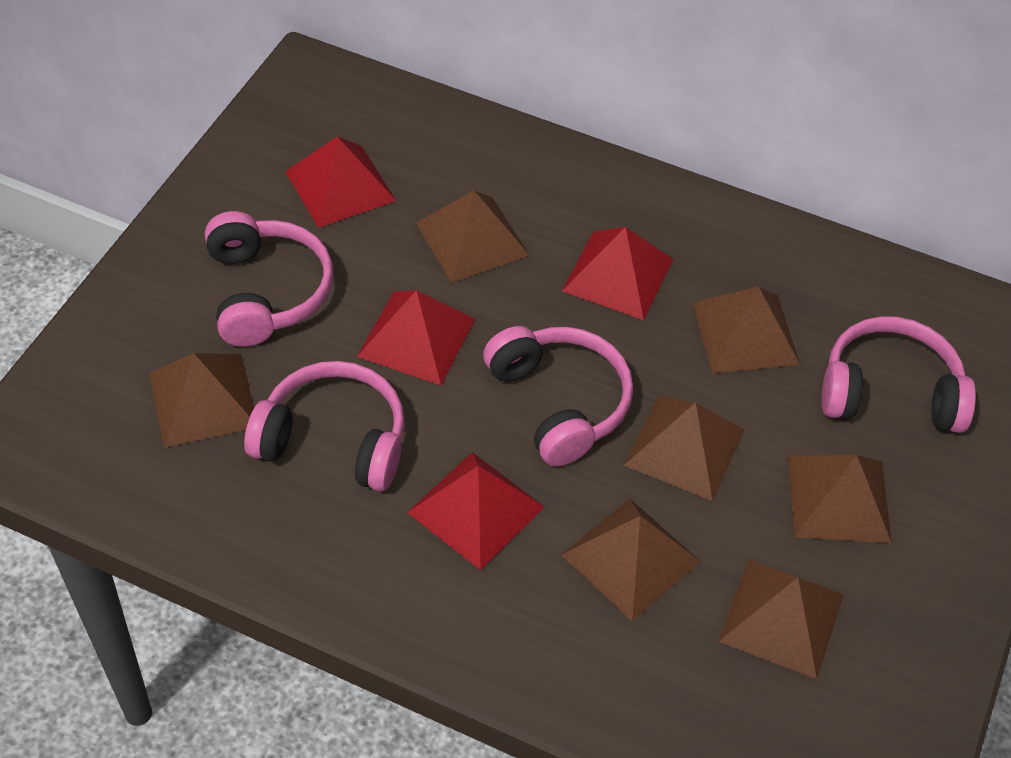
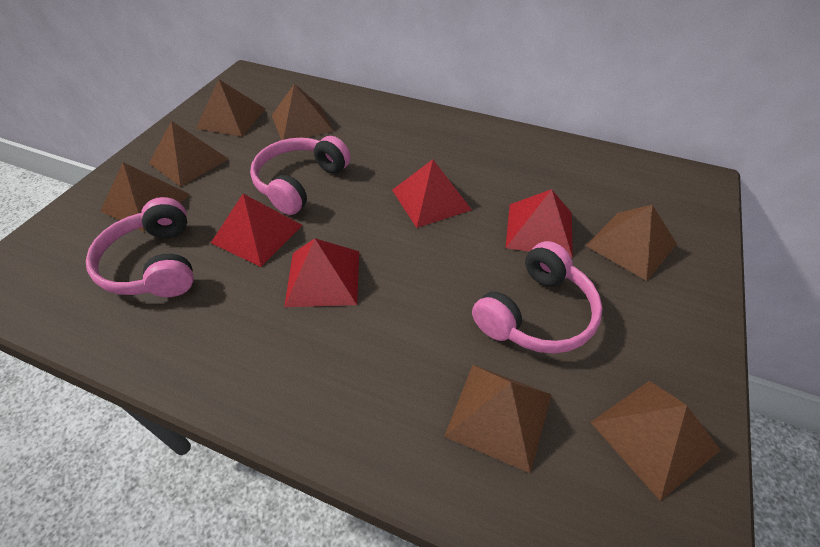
pink headphones: [205,211,333,347] [244,361,405,491] [483,326,633,467] [821,316,976,433] = 4 -> [86,197,194,297] [250,136,350,215] [472,241,603,354] = 3

